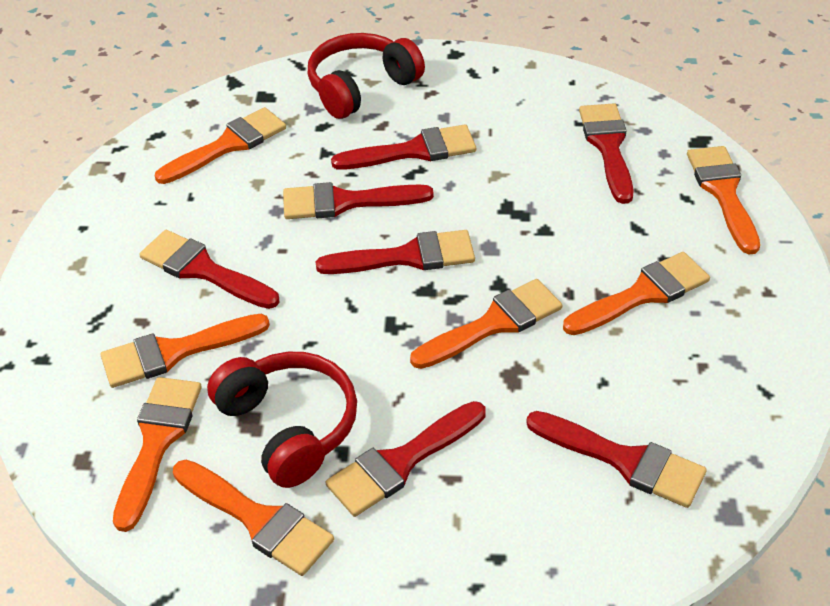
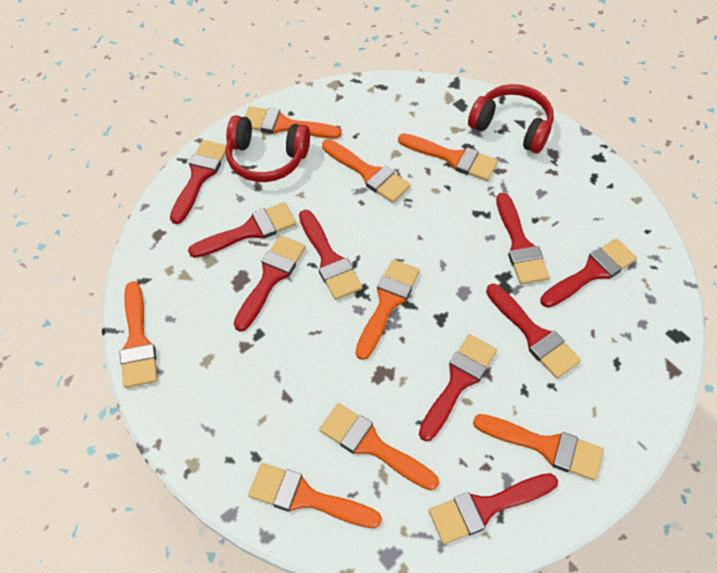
orange brush: [101,314,270,388] [113,377,202,532] [155,107,286,184] [173,460,334,576] [410,279,562,369] [563,252,710,335] [687,146,760,254] = 7 -> [120,281,157,388] [245,106,342,139] [248,463,382,528] [319,403,439,491] [322,140,411,203] [355,260,420,360] [398,133,498,181] [473,414,603,481] = 8
red brush: [139,230,279,309] [283,182,434,219] [315,230,475,274] [326,401,486,517] [331,124,476,170] [526,411,707,508] [579,103,634,204] = 7 -> [170,140,226,224] [188,202,296,258] [234,235,306,332] [299,210,362,300] [419,334,497,441] [429,473,558,544] [486,284,581,379] [496,192,550,284] [540,238,637,308] = 9

